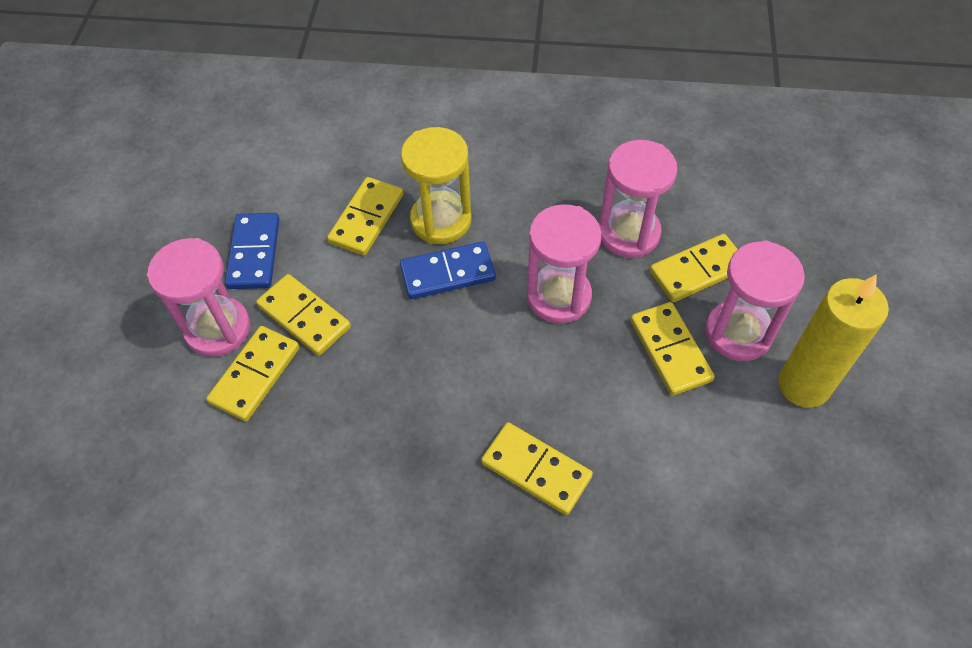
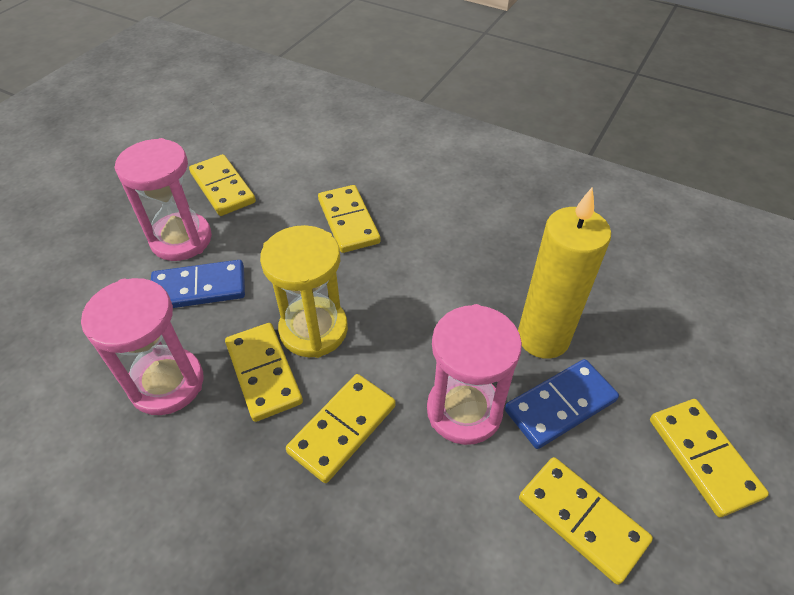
pink hourglass: [147,238,250,357] [527,204,601,324] [599,140,678,258] [705,241,805,361] = 4 -> [81,278,203,415] [114,138,212,261] [427,304,522,445] = 3

